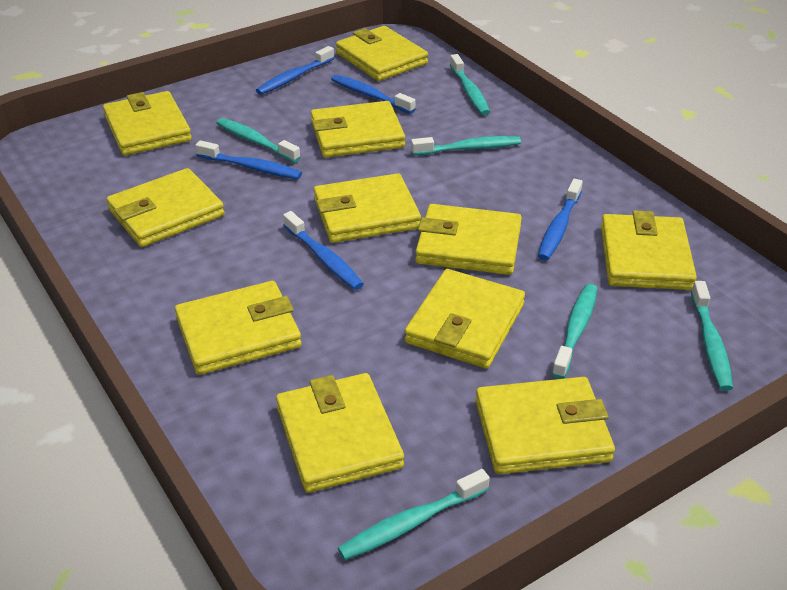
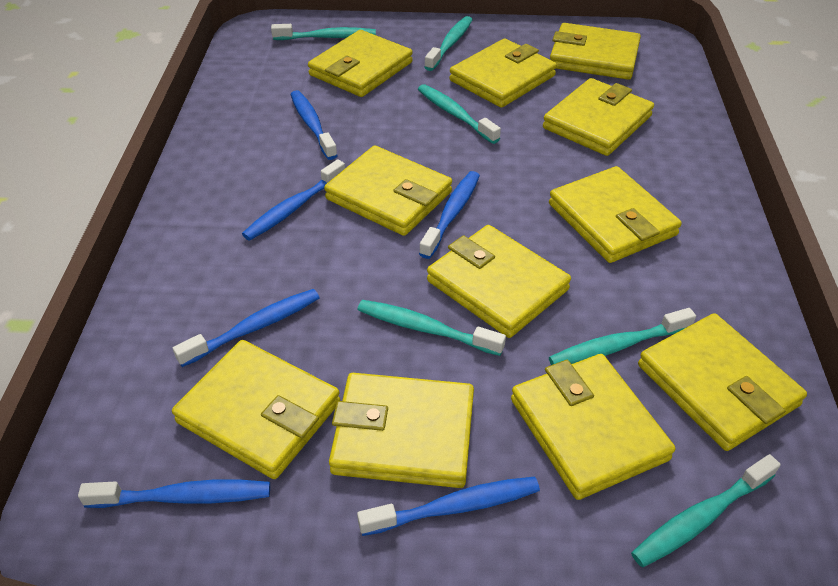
blue toothbrush: [195,140,302,179] [256,46,334,95] [283,211,364,290] [331,75,415,114] [538,179,583,260] = 5 -> [78,480,270,508] [173,289,320,367] [242,159,345,241] [290,90,338,160] [357,477,540,536] [419,171,480,259] = 6

